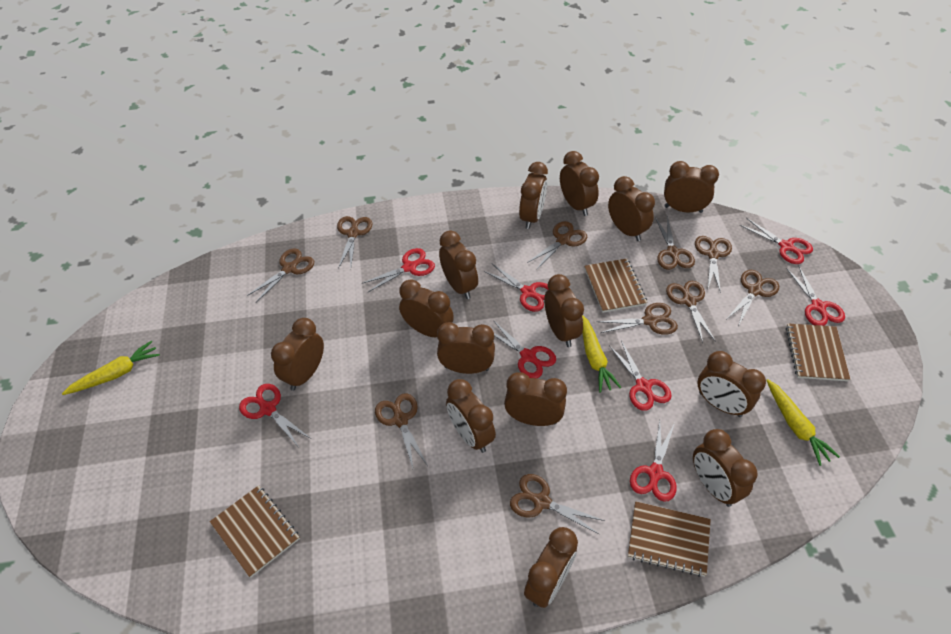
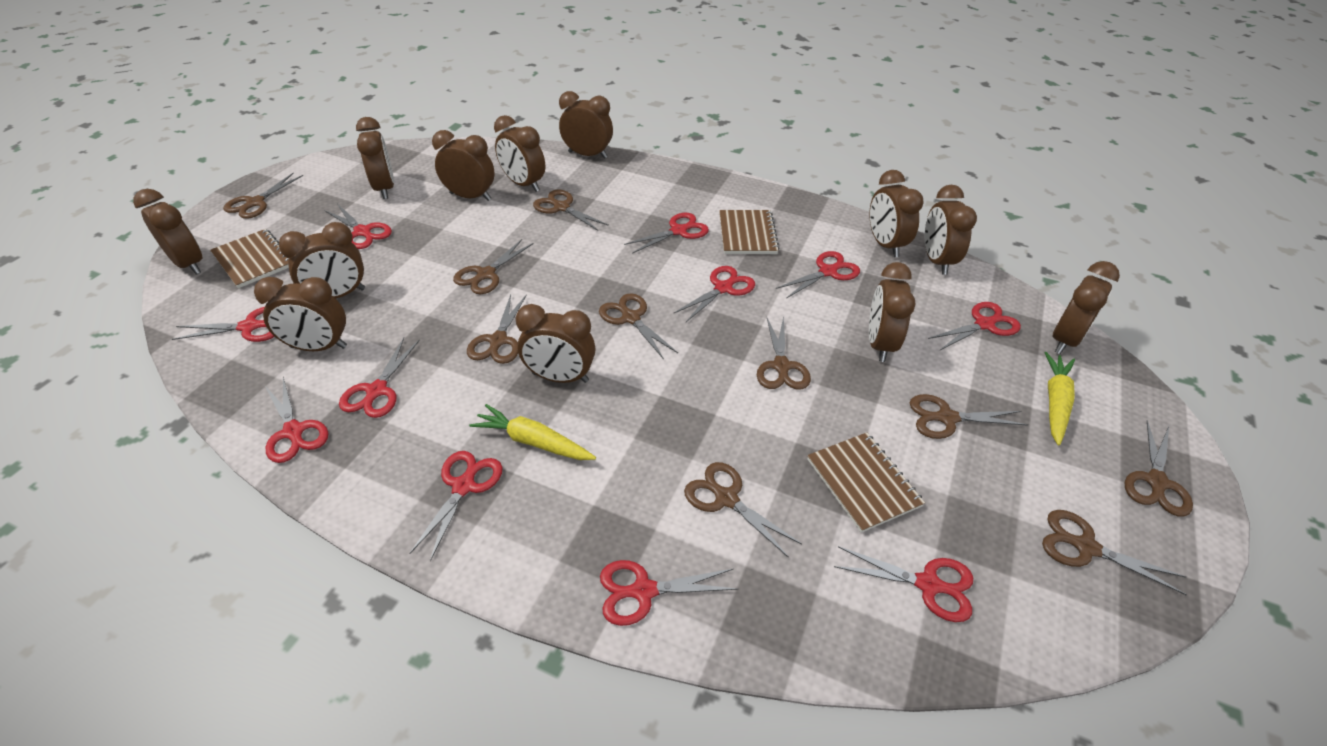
brown clock: [271,318,324,391] [399,279,454,337] [437,322,495,374] [439,231,478,299] [446,379,496,453] [504,372,567,426] [519,162,548,229] [524,527,578,608] [544,274,584,347] [560,151,599,216] [608,176,655,241] [664,161,719,213] [693,429,758,507] [698,351,766,417] = 14 -> [133,189,203,275] [254,277,347,351] [279,222,365,298] [356,117,394,199] [432,130,495,201] [494,115,545,192] [516,304,595,383] [559,91,613,159] [869,170,924,257] [869,262,916,362] [925,185,977,275] [1052,261,1120,354] = 12
brown notebook: [210,485,300,578] [584,258,647,313] [628,501,711,577] [786,323,850,381] = 4 -> [210,229,289,288] [719,210,780,254] [807,432,925,533] = 3
red scissors: [239,384,310,446] [362,248,435,292] [484,264,549,312] [493,320,556,378] [609,341,672,411] [630,421,677,501] [740,218,813,264] [787,267,845,326] = 8 -> [172,307,274,342] [265,377,328,463] [324,204,392,249] [339,338,420,418] [409,451,503,561] [600,560,739,626] [624,213,709,254] [673,266,755,322] [776,251,860,299] [834,546,973,622] [928,302,1021,351] = 11
yellow carrot: [62,341,160,395] [582,315,621,393] [766,379,840,466] = 3 -> [469,404,596,460] [1044,352,1075,445] = 2

